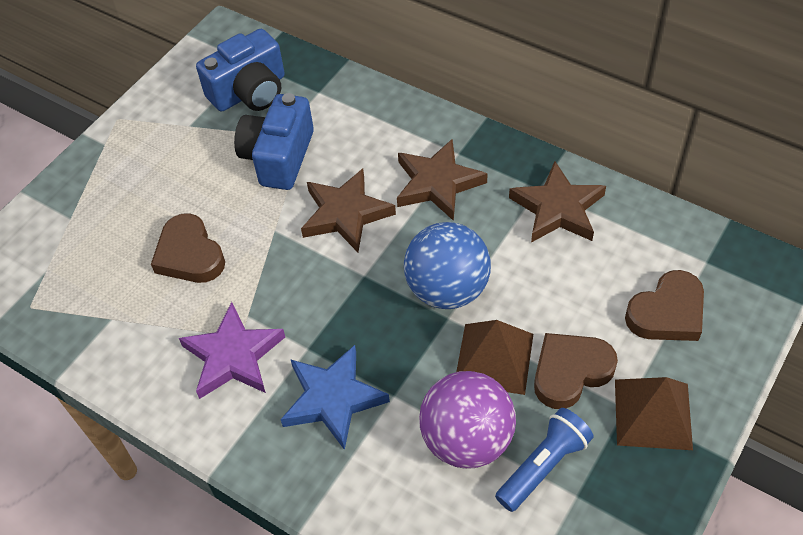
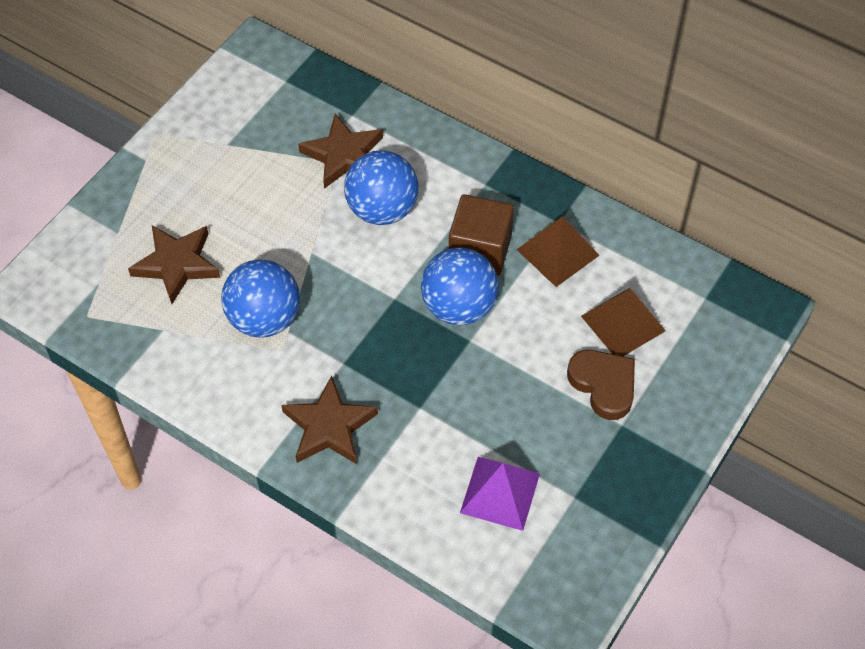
blue ball: [404,222,491,309] = 1 -> [221,259,300,338] [344,150,419,225] [421,247,499,325] = 3
blue camera: [196,29,285,111] [234,93,314,190] = 2 -> none = 0
blue flashlight: [495,408,594,512] = 1 -> none = 0
blue star: [280,345,390,450] = 1 -> none = 0
brown cube: none = 0 -> [449,194,514,276] = 1
brown heart: [151,213,225,283] [534,333,618,409] [625,270,704,341] = 3 -> [567,350,635,420] = 1
purple ball: [419,371,516,469] = 1 -> none = 0
purple pyramid: none = 0 -> [460,457,540,531] = 1
purple star: [179,302,285,399] = 1 -> none = 0

